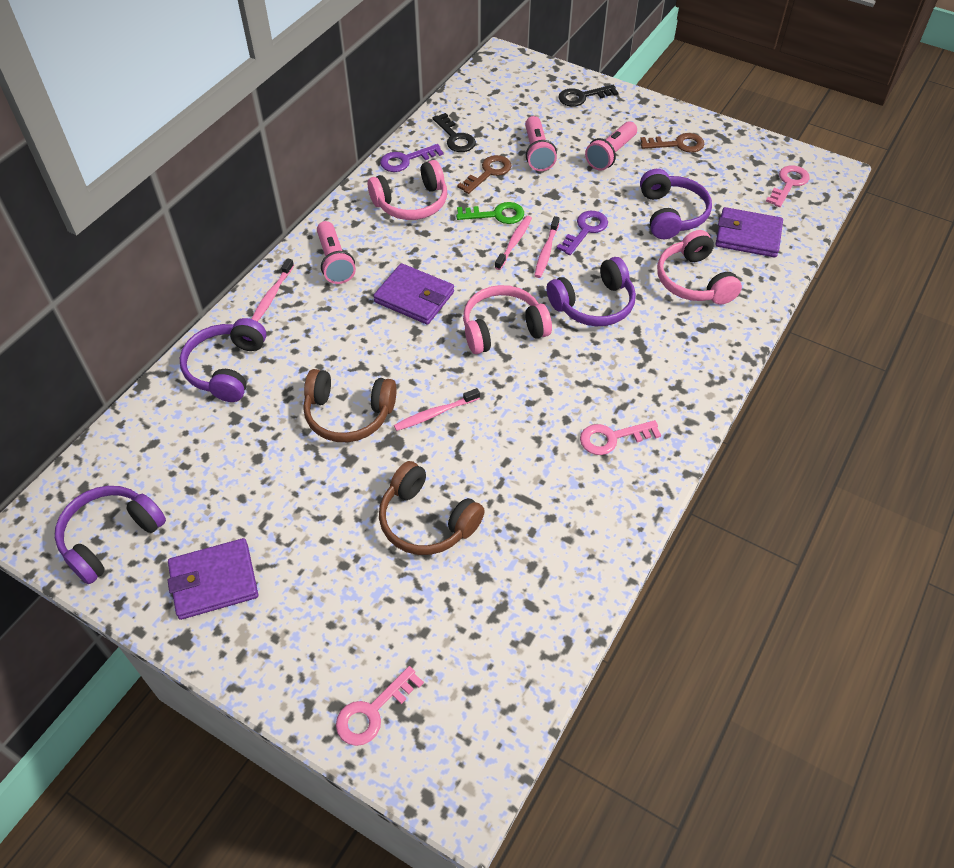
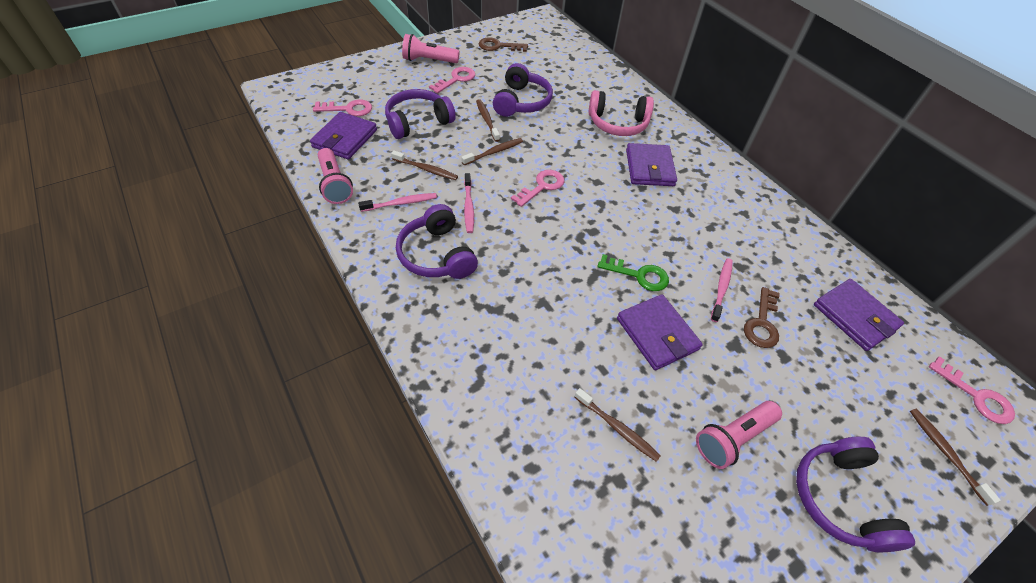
black key: [433,113,476,152] [558,85,618,107] = 2 -> none = 0
brown headphones: [303,369,397,442] [379,461,485,555] = 2 -> none = 0
brown toothbrush: none = 0 -> [391,150,458,180] [461,138,523,165] [476,99,500,142] [575,388,661,462] [910,409,1001,506] = 5
pink headphones: [368,160,447,220] [463,285,552,354] [657,230,742,305] = 3 -> [588,90,654,136] = 1
pink key: [336,666,424,746] [580,420,661,455] [766,165,809,207] = 3 -> [313,100,372,116] [429,67,475,94] [511,170,564,207] [929,356,1015,424] = 4
pink toothbrush: [252,258,294,322] [394,388,480,431] [495,216,532,270] [534,216,559,278] = 4 -> [358,193,437,212] [464,173,474,233] [711,258,733,322] = 3
purple key: [380,144,443,172] [557,211,608,255] = 2 -> none = 0
purple wallet: [167,538,258,620] [373,263,454,325] [716,207,783,258] = 3 -> [310,112,377,159] [617,294,703,370] [626,143,677,186] [814,279,904,351] = 4

